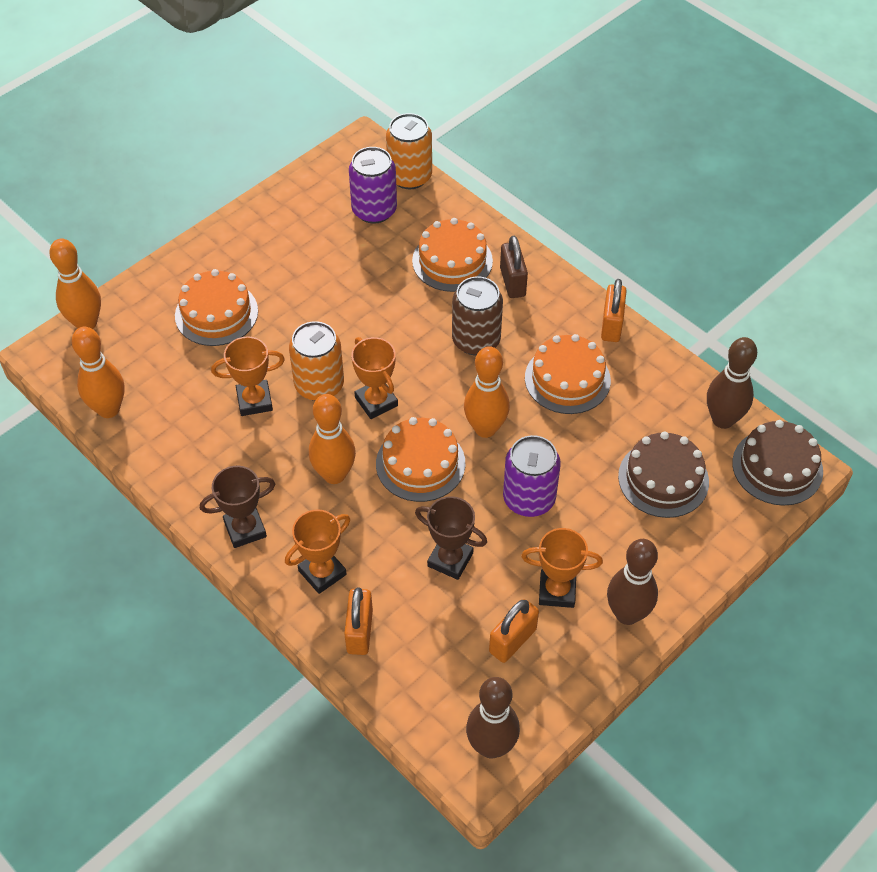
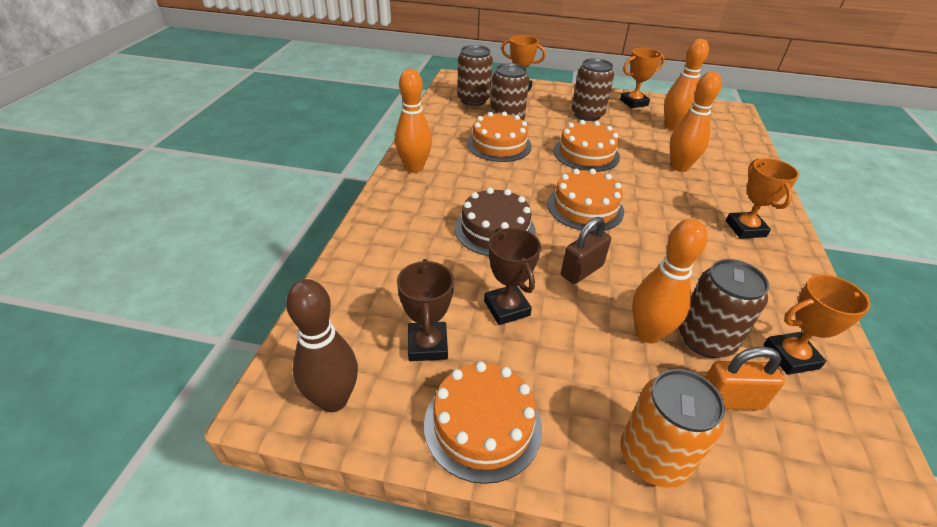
brown bowling pin: [466,677,520,758] [607,539,658,625] [707,337,757,429] = 3 -> [286,279,358,412] = 1
brown cake: [618,431,709,518] [732,420,823,506] = 2 -> [455,188,536,256] = 1
brown can: [452,276,503,355] = 1 -> [457,45,493,106] [490,63,529,120] [571,58,614,121] [679,259,769,358] = 4
orange can: [289,321,344,401] [386,113,432,189] = 2 -> [620,369,725,488] = 1
orange padlock: [344,587,373,655] [489,599,539,663] [601,279,627,342] = 3 -> [705,346,785,410] = 1
purple can: [349,147,397,224] [503,435,561,517] = 2 -> none = 0

